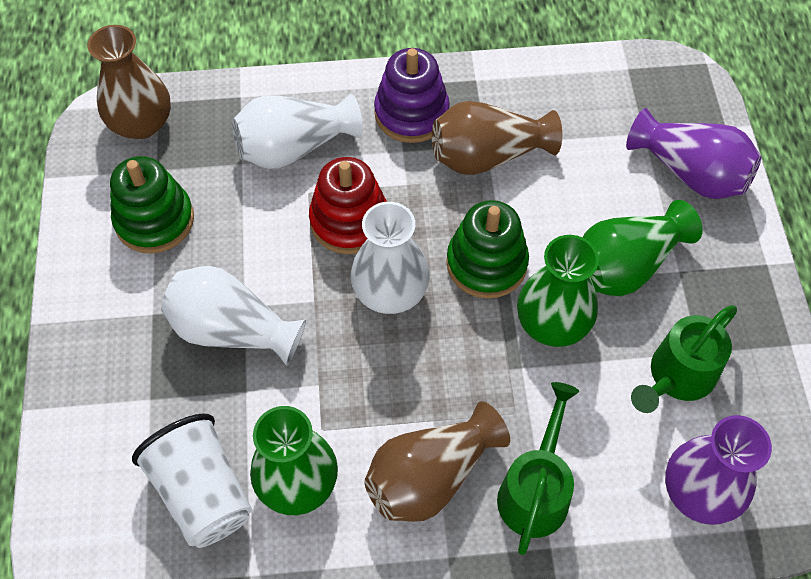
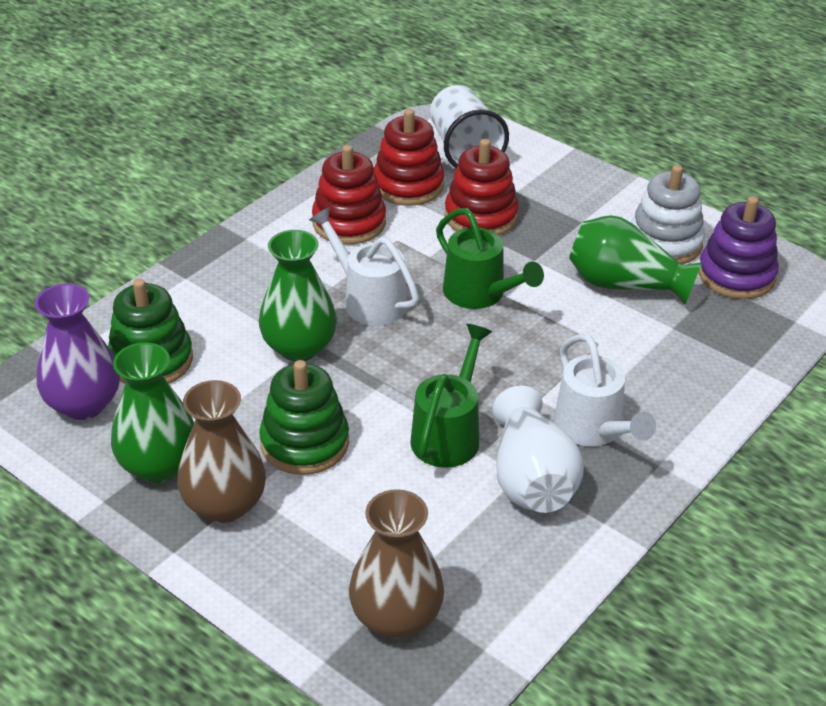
brown vase: [88,25,171,139] [364,401,510,522] [432,101,562,175] = 3 -> [177,380,266,523] [349,489,444,638] = 2
purple vase: [626,108,761,199] [665,415,772,525] = 2 -> [35,284,120,420] = 1
red stacking toy: [309,157,387,254] = 1 -> [312,145,386,245] [374,109,444,206] [445,139,519,235] = 3
white stacking toy: none = 0 -> [631,165,705,264] = 1
white vase: [161,266,306,366] [232,94,363,169] [351,202,430,314] = 3 -> [493,386,584,513] = 1
white watering can: none = 0 -> [309,207,419,326] [554,333,656,447] = 2

